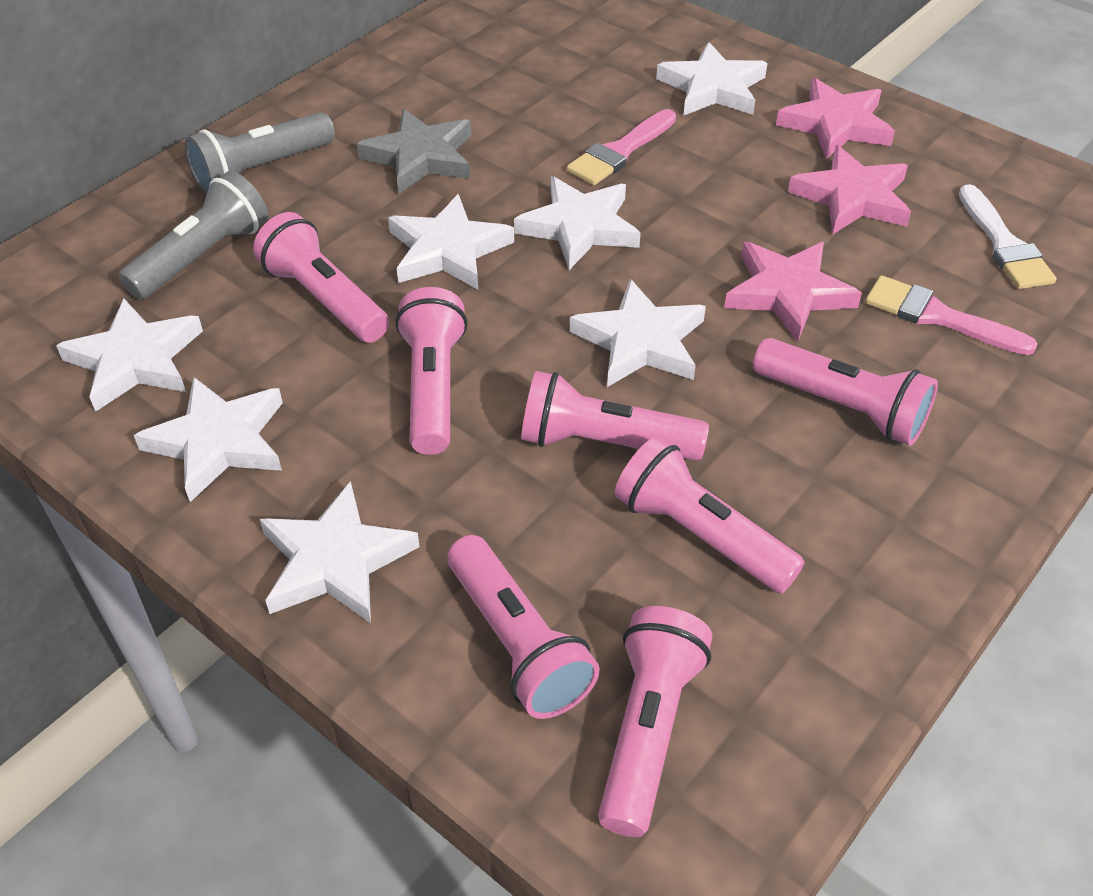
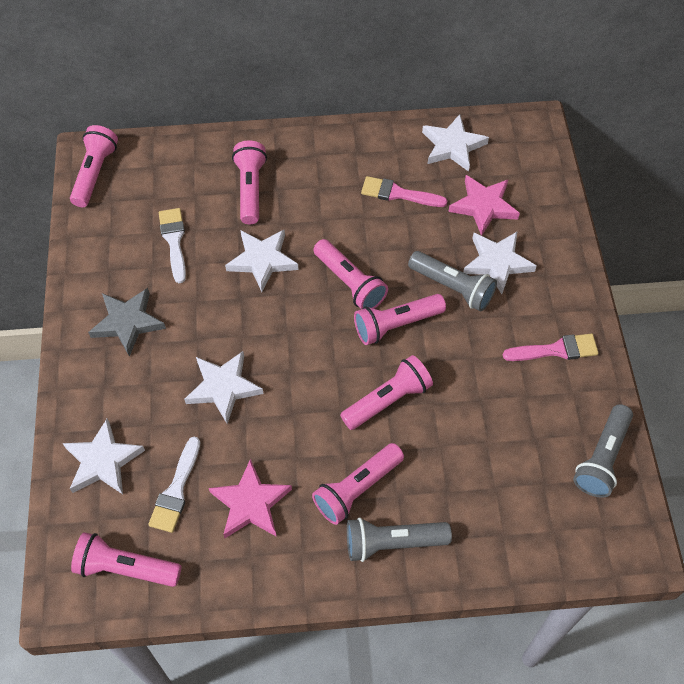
grey flashlight: [119,171,268,299] [185,112,335,194] = 2 -> [347,518,452,562] [408,251,497,311] [573,404,633,498] = 3
pink star: [724,242,862,342] [776,78,895,159] [788,145,911,234] = 3 -> [209,459,292,538] [448,175,520,236] = 2
white brush: [959,184,1057,289] = 1 -> [148,437,200,533] [159,208,186,283] = 2
white star: [56,299,203,412] [134,377,283,502] [260,481,420,623] [388,194,514,289] [514,176,641,270] [570,279,706,387] [656,42,768,116] = 7 -> [63,418,145,494] [184,351,263,424] [225,229,299,292] [422,114,489,172] [463,231,537,294] = 5

